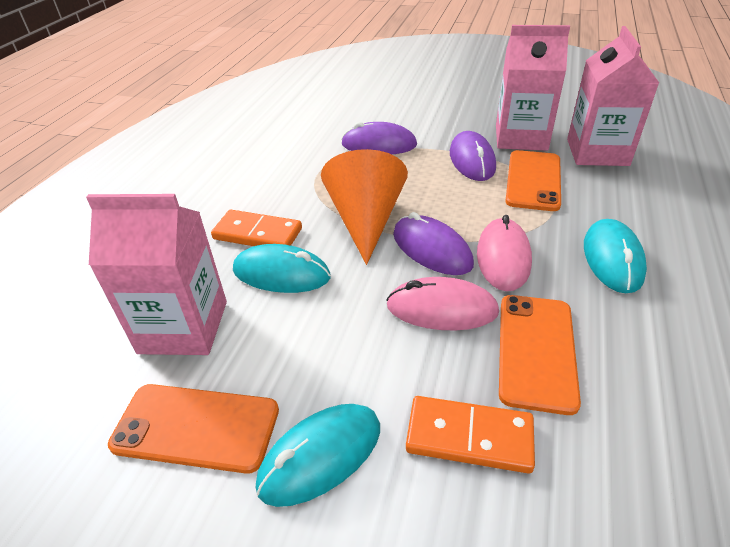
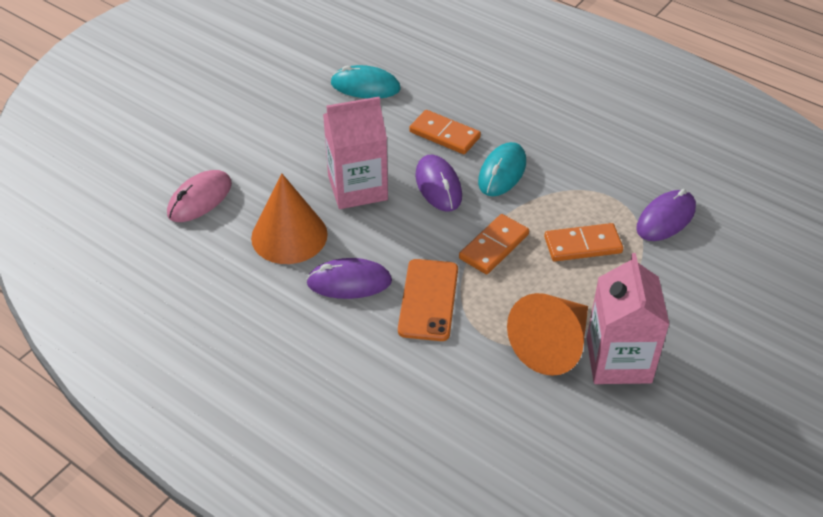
orange cone: [321,149,408,265] = 1 -> [251,173,328,264] [507,293,588,376] = 2
orange domino: [211,210,302,246] [406,396,535,474] = 2 -> [409,110,481,154] [459,214,529,274] [544,223,623,261] = 3
orange phone: [108,384,279,474] [499,295,581,415] [505,150,561,211] = 3 -> [398,259,458,341] = 1
pink carton: [86,194,227,355] [496,25,570,151] [567,26,659,166] = 3 -> [323,97,388,209] [587,253,670,384] = 2
pink mouse: [386,277,499,331] [477,215,532,291] = 2 -> [167,170,232,222] = 1
turquoise mouse: [233,244,331,293] [256,404,380,507] [584,219,647,293] = 3 -> [331,65,401,98] [478,142,526,196] = 2

